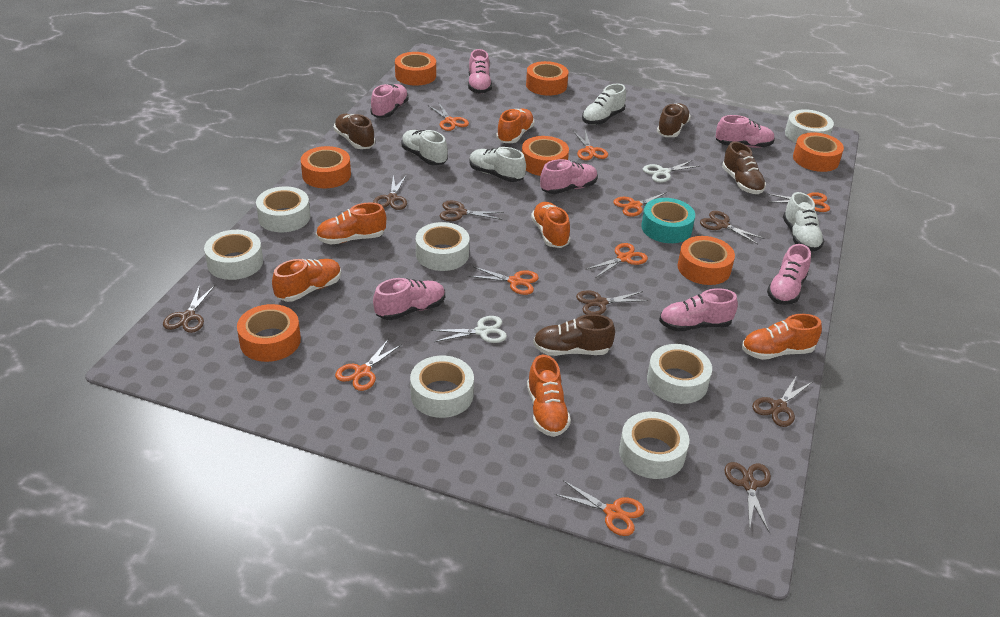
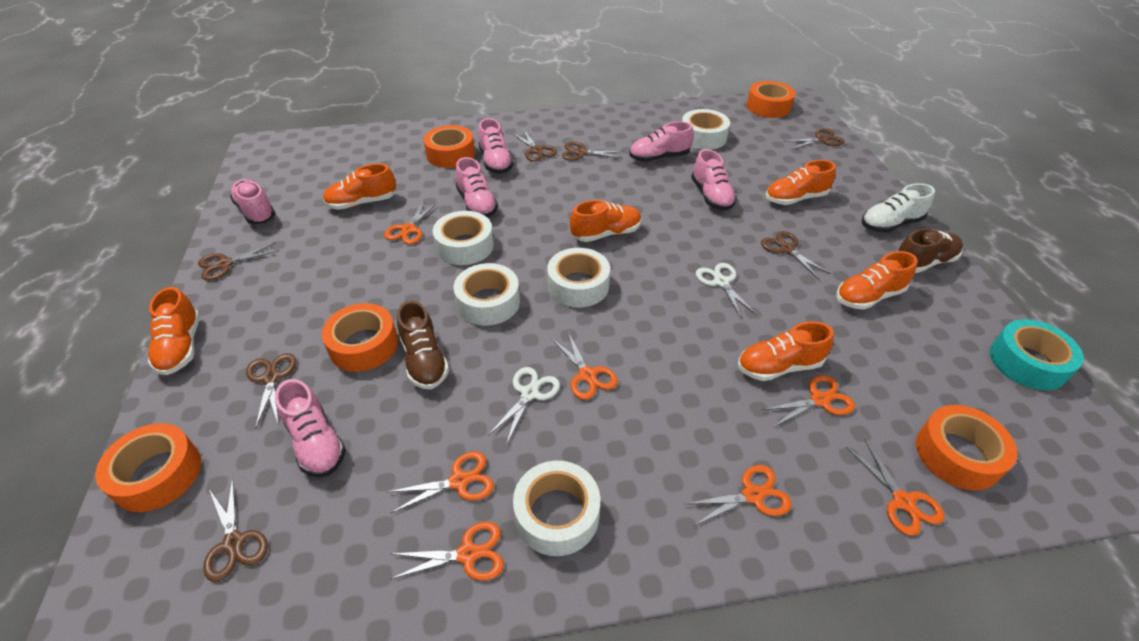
brown shoe: [334,114,375,149] [533,314,615,356] [657,103,691,137] [722,142,766,194] = 4 -> [397,300,449,389] [898,229,963,273] = 2
orange scissors: [335,340,402,391] [428,102,469,131] [468,266,539,295] [554,480,644,536] [573,130,608,160] [585,243,648,277] [613,192,675,217] [768,192,830,212] = 8 -> [384,201,437,244] [388,451,494,513] [390,522,504,581] [551,332,618,400] [685,465,792,526] [762,375,855,427] [847,440,945,536] = 7
orange tape: [237,304,301,362] [301,146,351,188] [395,52,436,86] [522,136,569,176] [526,61,568,96] [678,236,735,285] [793,132,844,172] = 7 -> [95,423,201,512] [322,303,398,372] [423,125,475,168] [747,81,795,118] [916,405,1017,490] = 5
pink shoe: [370,84,409,118] [373,278,445,320] [468,49,492,94] [540,159,598,194] [659,288,738,331] [716,115,775,148] [767,244,811,305] = 7 -> [230,179,275,224] [275,379,346,477] [456,157,498,218] [478,118,514,174] [629,121,694,162] [691,149,737,210] = 6
white shoe: [401,130,448,165] [469,147,526,182] [582,84,626,125] [783,192,825,252] = 4 -> [862,183,935,233] = 1
white tape: [204,230,263,280] [256,186,310,232] [410,356,474,418] [416,222,469,271] [619,412,689,479] [647,344,712,404] [785,109,834,143] = 7 -> [433,211,494,265] [454,263,520,326] [513,460,600,556] [547,248,610,308] [682,109,730,150] = 5

